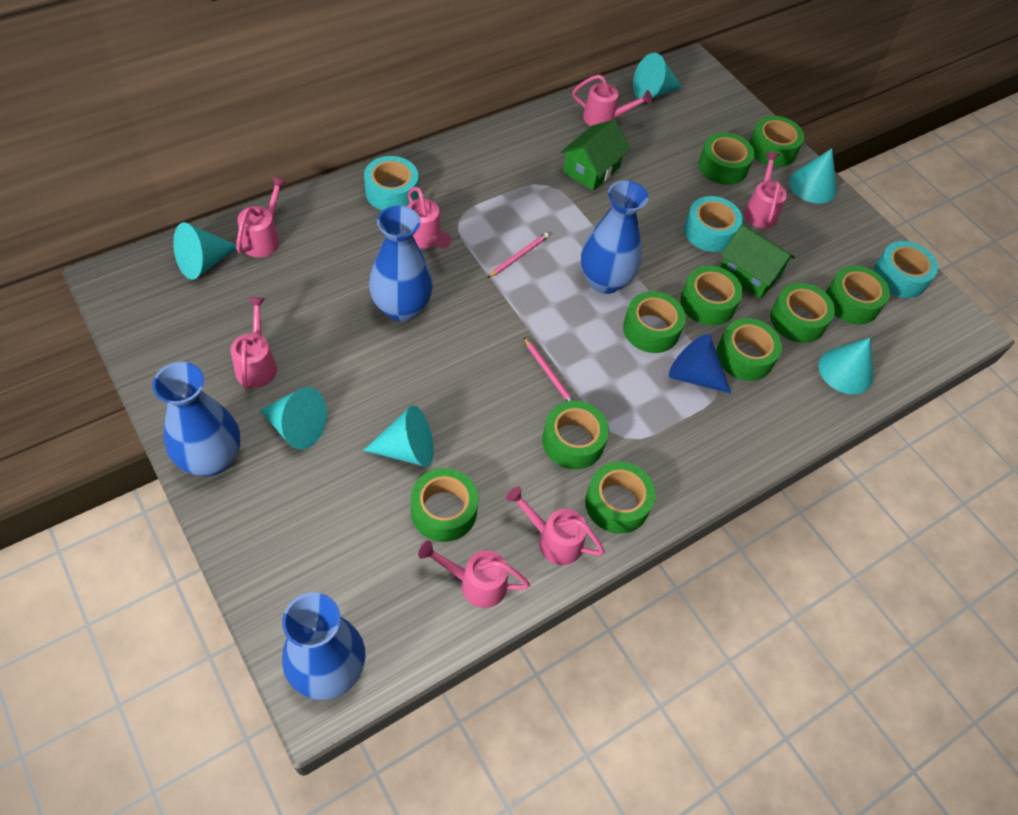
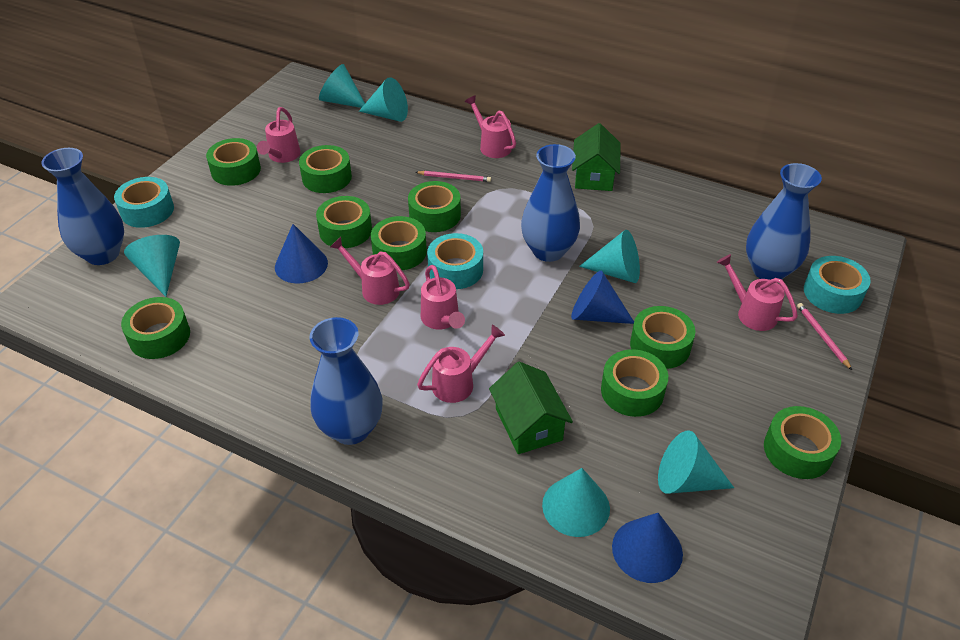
blue cone: [669,334,731,393] = 1 -> [275,224,328,283] [571,270,634,324] [612,513,683,583] = 3
green tape: [410,468,479,542] [542,401,609,469] [585,462,655,534] [623,291,686,353] [680,266,743,326] [698,132,754,185] [716,318,782,381] [749,116,804,167] [770,283,835,343] [826,266,890,324] = 10 -> [121,297,190,359] [206,138,261,186] [299,145,352,193] [316,196,372,248] [371,216,427,270] [408,181,461,232] [601,349,668,417] [630,306,695,369] [764,406,841,479] = 9
pink watering can: [230,297,277,390] [236,177,286,257] [407,187,451,249] [418,541,530,608] [506,486,605,565] [572,75,652,126] [744,152,787,228] = 7 -> [257,107,301,163] [330,237,410,305] [417,325,505,403] [421,265,465,329] [465,95,516,158] [717,254,798,331] = 6

